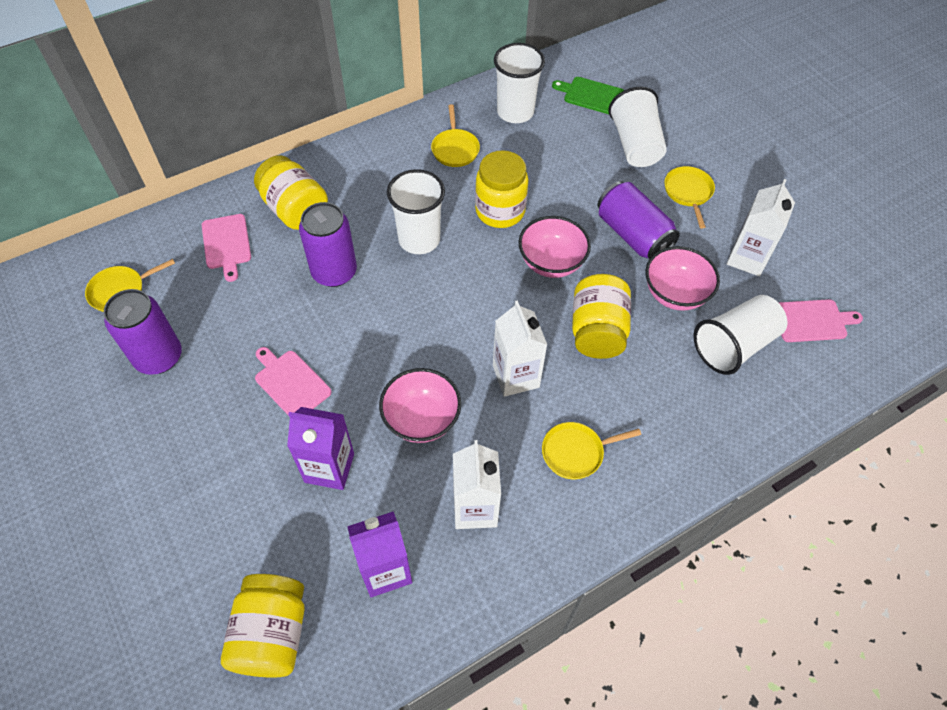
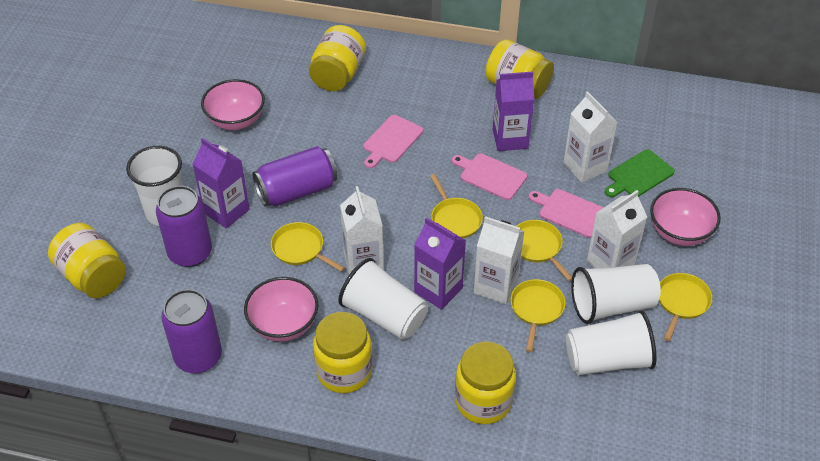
purple carton: [287,407,354,490] [347,511,412,597] = 2 -> [193,138,250,229] [414,217,466,310] [493,71,534,151] = 3
white carton: [453,440,501,529] [493,300,547,397] [727,179,795,276] = 3 -> [340,186,384,274] [474,216,525,304] [563,91,617,183] [587,190,647,269] = 4
yellow jar: [221,574,305,678] [254,155,328,230] [475,150,529,228] [572,274,631,359] = 4 -> [48,223,126,298] [309,25,366,91] [313,312,373,393] [455,342,516,424] [485,39,554,99] = 5
yellow pan: [85,259,175,312] [431,104,480,167] [542,422,641,479] [664,166,715,229] = 4 -> [271,222,345,272] [430,174,483,239] [511,279,565,352] [516,220,572,281] [659,273,712,341] = 5

